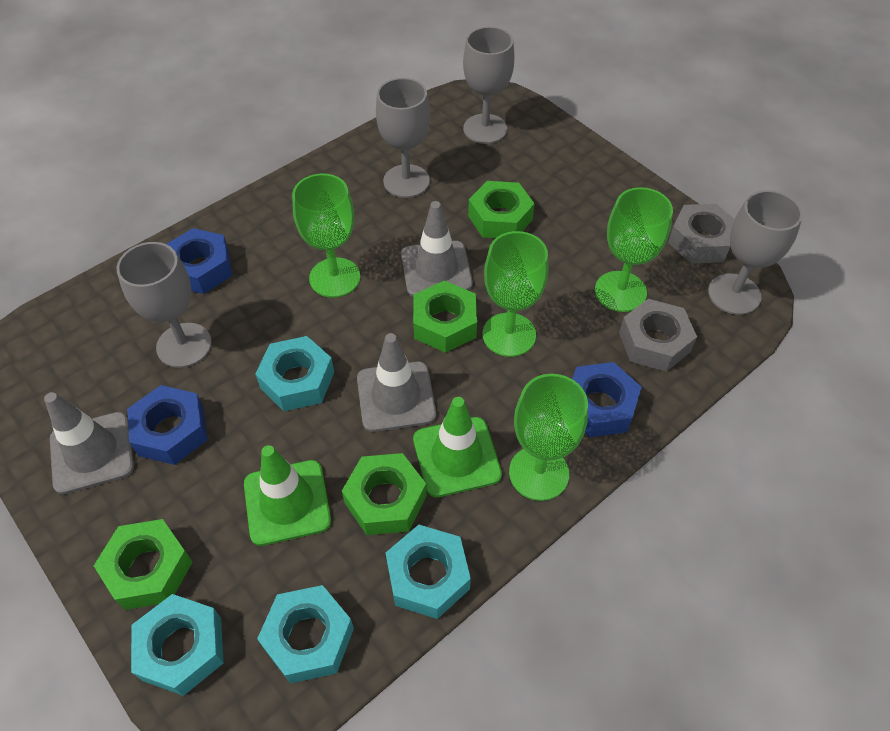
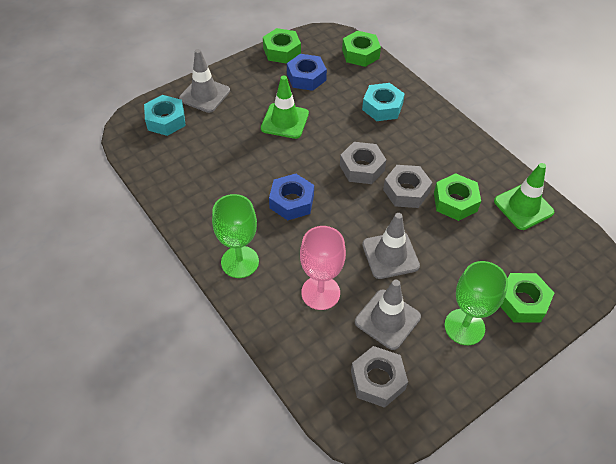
blue nut: [127,385,208,465] [167,228,232,294] [572,362,642,438] = 3 -> [269,174,314,220] [287,54,327,91] = 2
green goblet: [292,173,360,298] [483,231,548,357] [509,374,588,501] [595,187,673,312] = 4 -> [212,194,259,278] [444,261,508,345] = 2
grey goblet: [117,242,212,368] [376,78,430,198] [463,27,515,144] [708,190,803,315] = 4 -> none = 0
grey nut: [619,299,697,372] [668,204,734,264] = 2 -> [340,142,386,184] [351,346,408,408] [383,165,432,208] = 3
pink goblet: none = 0 -> [300,226,346,310] = 1
turquoise nut: [131,594,224,696] [255,336,334,411] [257,585,354,684] [386,525,471,619] = 4 -> [144,95,186,136] [362,83,405,121] = 2

